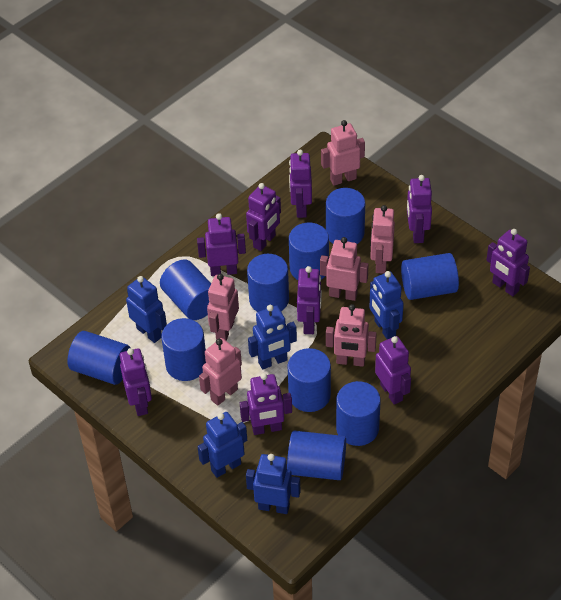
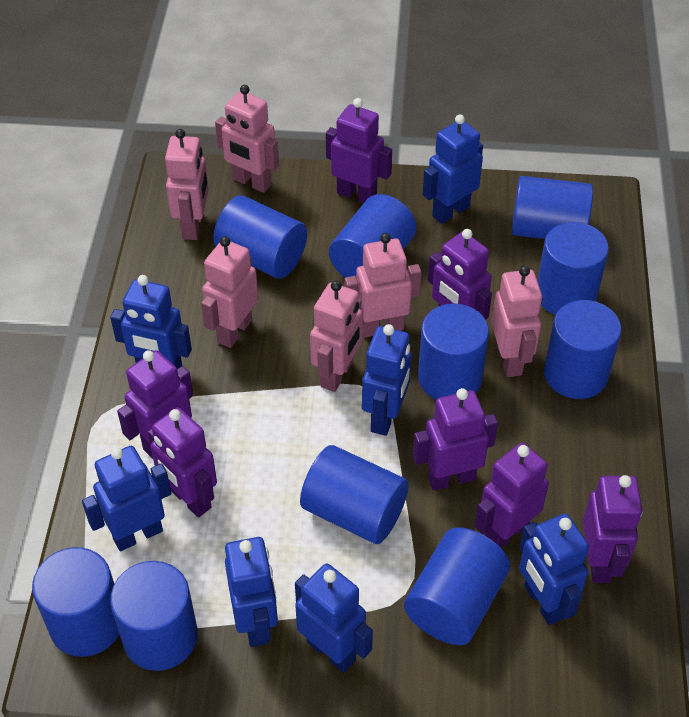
blue robot: [126,276,167,343] [197,412,247,478] [246,454,301,514] [248,305,297,369] [369,271,404,339] = 5 -> [82,446,171,551] [110,275,192,369] [225,537,278,647] [295,563,373,673] [362,324,411,436] [423,114,483,224] [519,513,589,625] = 7
purple robot: [119,348,152,416] [197,213,246,276] [240,373,292,435] [246,183,281,251] [289,150,312,218] [297,266,322,334] [375,336,411,404] [407,175,432,243] [486,229,530,296] = 9 -> [117,350,193,459] [148,408,217,517] [326,98,392,203] [413,388,498,491] [428,229,492,320] [475,443,549,548] [583,475,642,583] = 7

